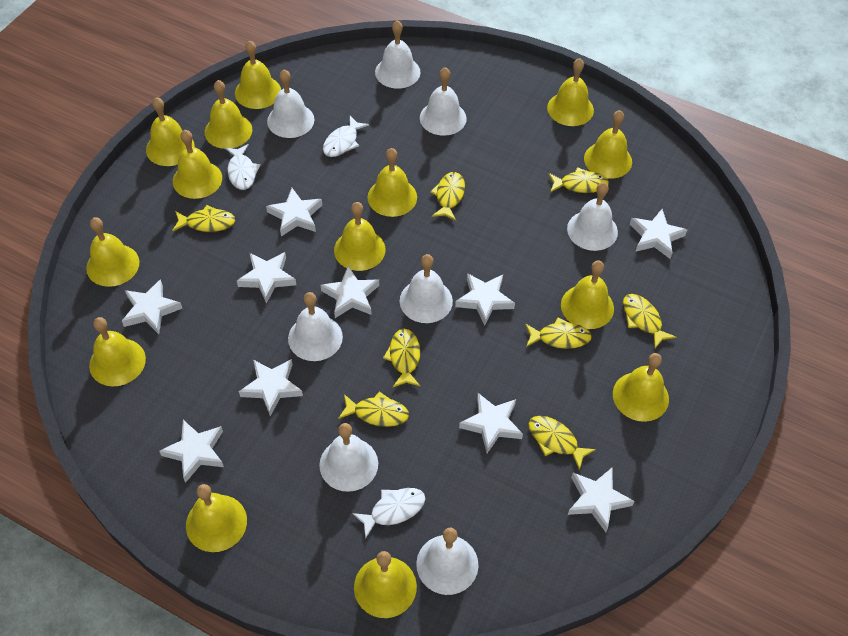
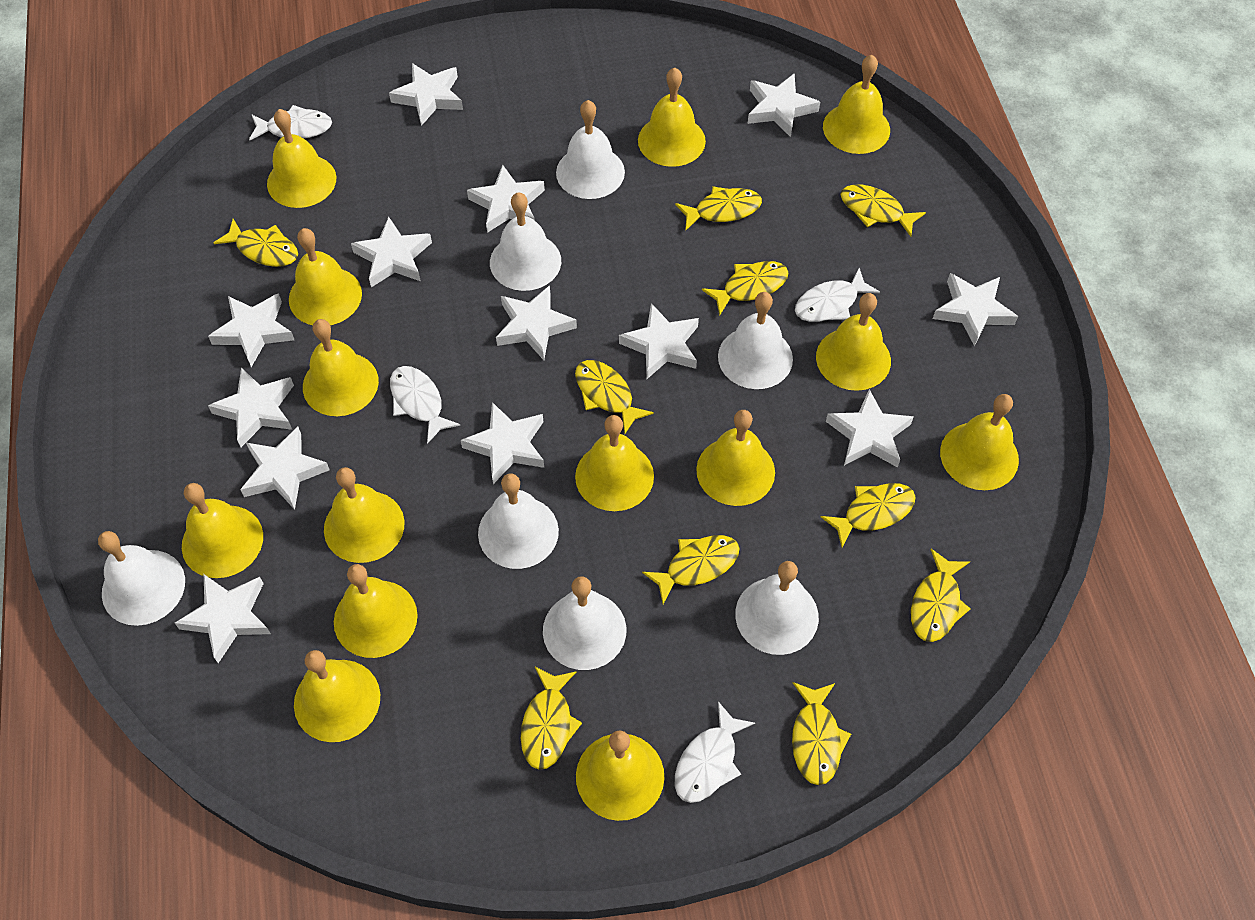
white bell: [267,69,315,138] [288,292,343,361] [319,423,378,492] [375,20,420,89] [400,254,453,323] [416,527,478,595] [420,67,467,136] [567,182,618,251] = 8 -> [98,531,185,626] [478,473,559,569] [490,192,561,291] [543,576,626,670] [556,100,625,199] [718,292,793,389] [735,561,819,655] = 7
white fish: [225,144,260,190] [323,116,369,157] [352,488,425,539] = 3 -> [249,105,332,141] [390,366,461,444] [675,701,755,803] [795,268,880,322] = 4
white star: [122,279,182,334] [159,420,224,483] [237,252,296,304] [239,359,303,416] [266,188,322,236] [321,266,379,318] [455,273,515,326] [459,393,523,453] [568,468,634,532] [630,209,687,259] = 10 -> [175,574,271,663] [208,293,294,367] [208,368,294,447] [240,427,330,510] [351,217,432,287] [389,63,463,126] [461,402,544,484] [467,165,545,233] [496,285,577,360] [619,303,699,379] [748,73,820,137] [826,389,914,468] [933,273,1018,346] = 13
yellow fish: [172,205,235,232] [338,391,409,427] [383,329,420,387] [430,172,465,221] [525,317,592,349] [528,416,596,470] [548,167,609,193] [623,294,676,348] = 8 -> [214,219,298,267] [521,667,582,770] [575,360,654,434] [642,535,740,604] [675,186,762,231] [702,261,788,315] [792,682,851,785] [821,483,916,547] [840,184,926,237] [911,549,971,642] = 10

